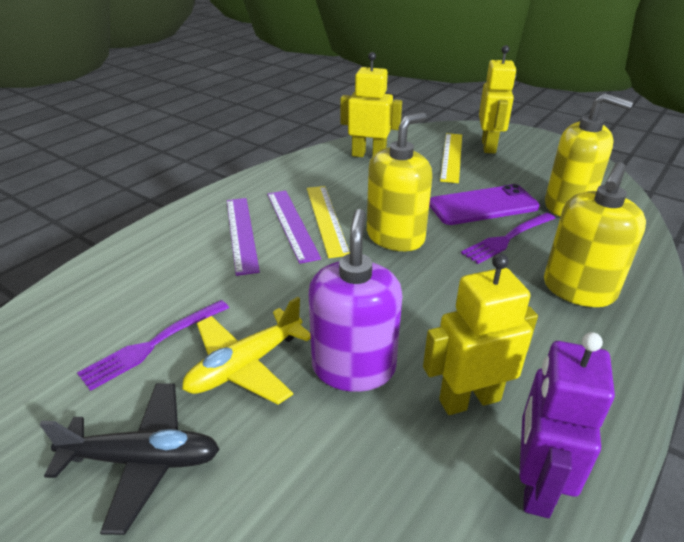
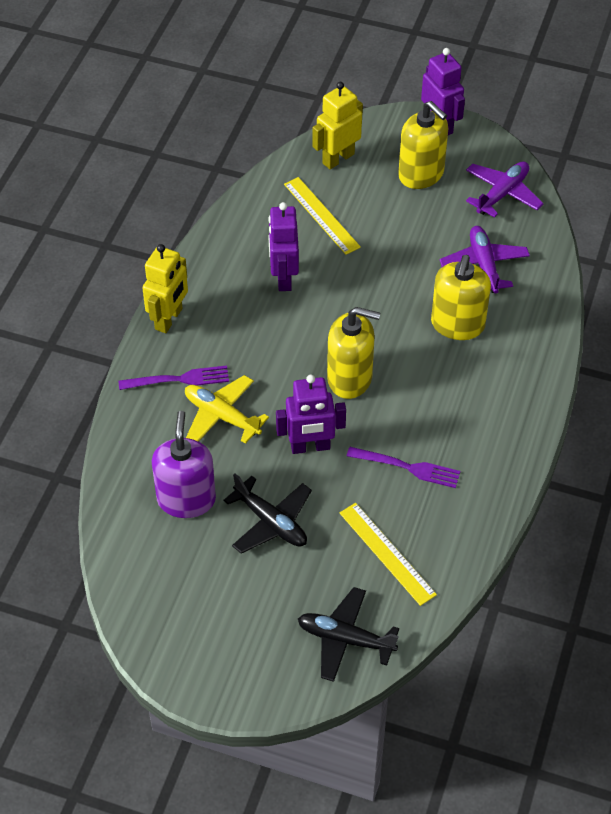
black plane: [39,383,220,535] = 1 -> [223,473,312,554] [298,587,399,682] = 2
purple phone: [429,184,540,225] = 1 -> none = 0
purple plane: none = 0 -> [440,226,530,294] [466,161,544,218] = 2
purple robot: [520,332,615,518] = 1 -> [268,202,299,291] [276,375,346,454] [421,48,465,135] = 3
purple ruler: [227,198,260,276] [267,191,321,264] = 2 -> none = 0
yellow robot: [341,52,402,157] [423,253,538,415] [479,45,516,153] = 3 -> [142,244,188,333] [312,82,363,169] = 2

